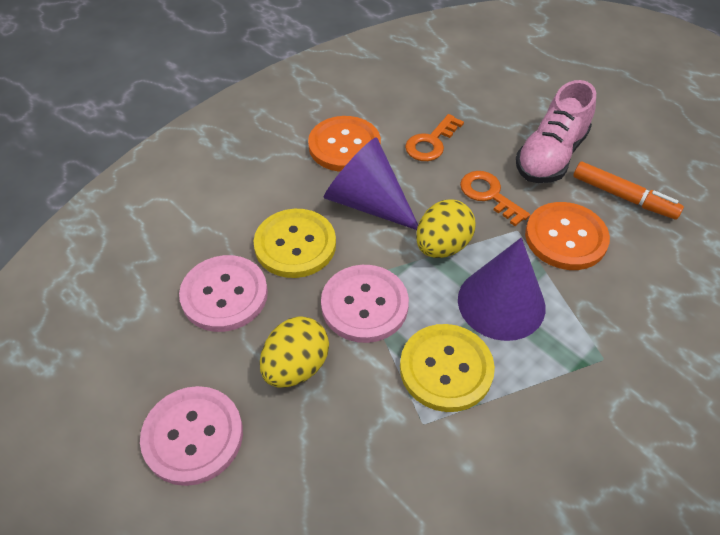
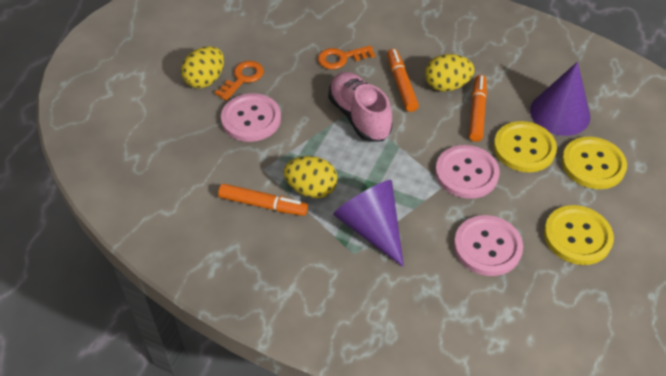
orange button: [308,116,381,172] [525,202,610,270] = 2 -> none = 0
orange marker: [573,162,684,220] = 1 -> [218,184,308,216] [387,49,419,112] [469,75,487,142] = 3
yellow button: [254,209,336,278] [400,324,495,412] = 2 -> [493,121,557,172] [544,205,614,265] [562,137,627,189] = 3
yellow egg: [260,316,329,387] [416,199,476,258] = 2 -> [181,46,224,89] [284,156,338,198] [425,54,475,92] = 3

